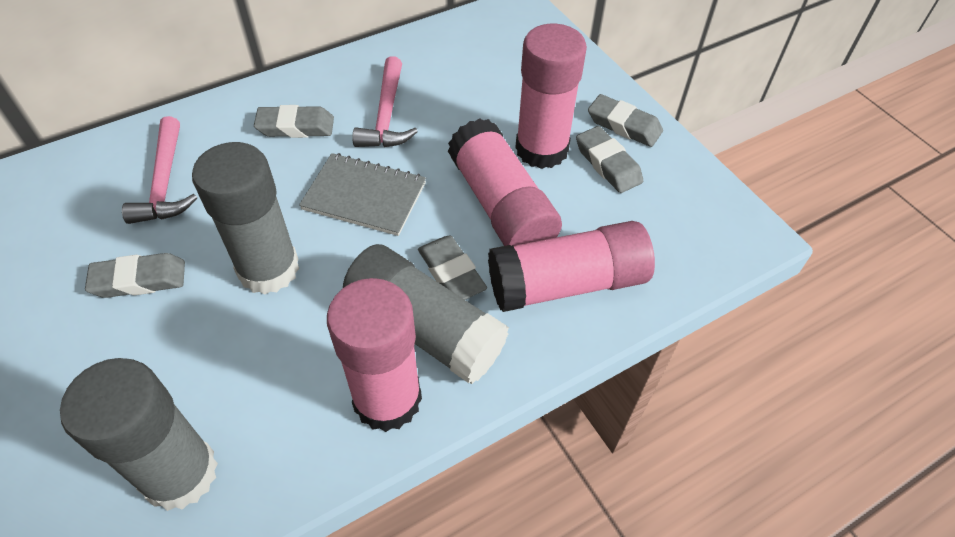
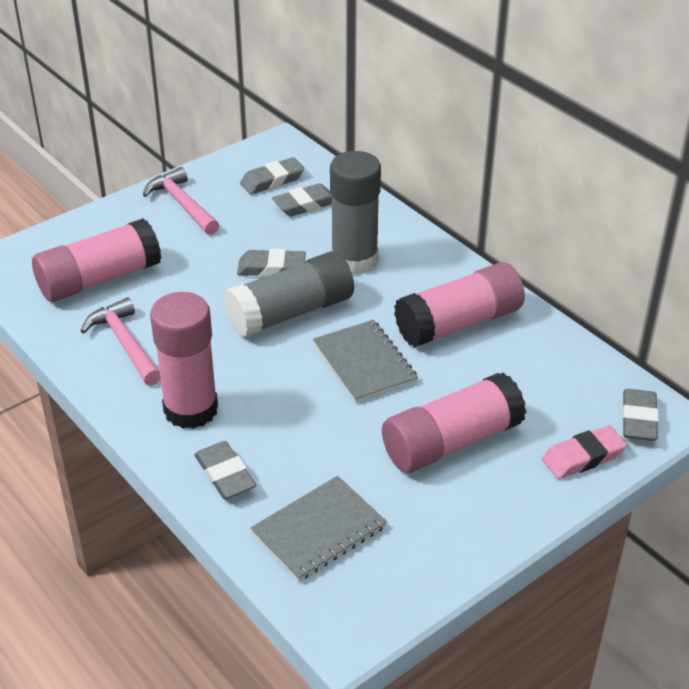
grey glue stick: [60,358,218,511] [192,142,299,295] [343,244,509,384] = 3 -> [224,251,354,338] [330,151,381,275] = 2
grey notebook: [299,153,426,236] = 1 -> [250,476,387,581] [313,320,418,403] = 2
pink eraser: none = 0 -> [542,426,627,479] = 1

